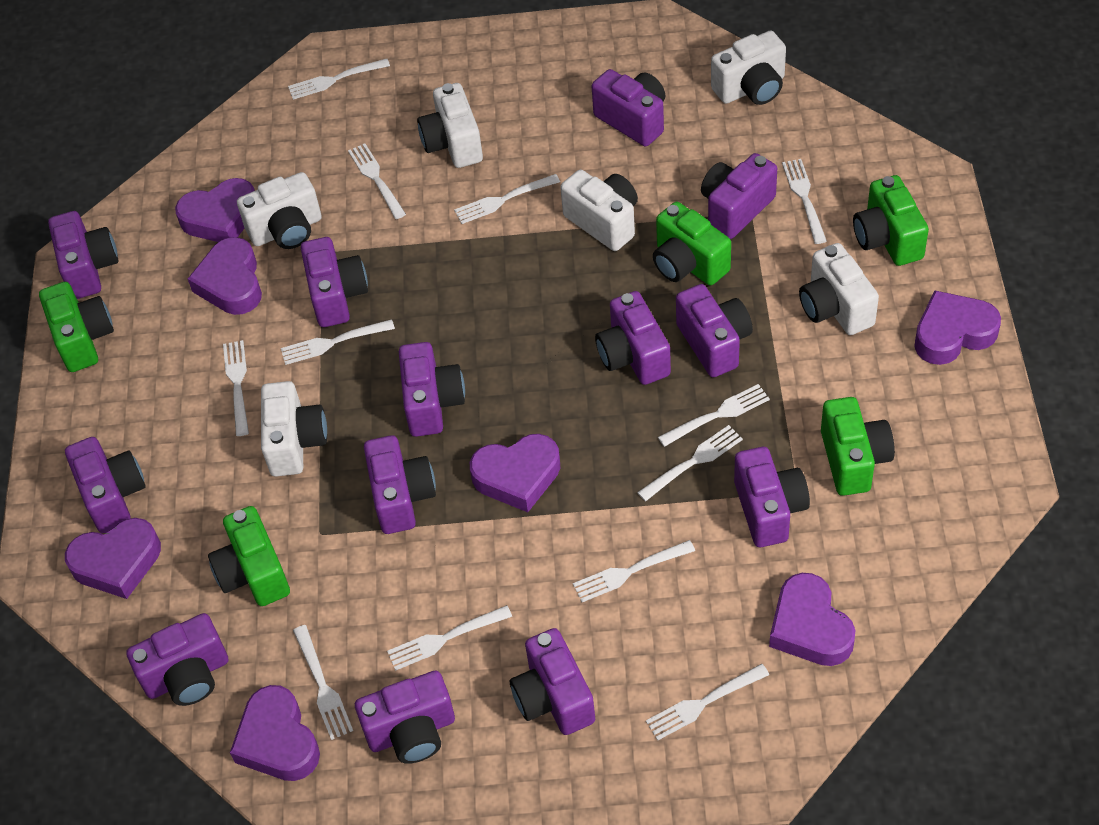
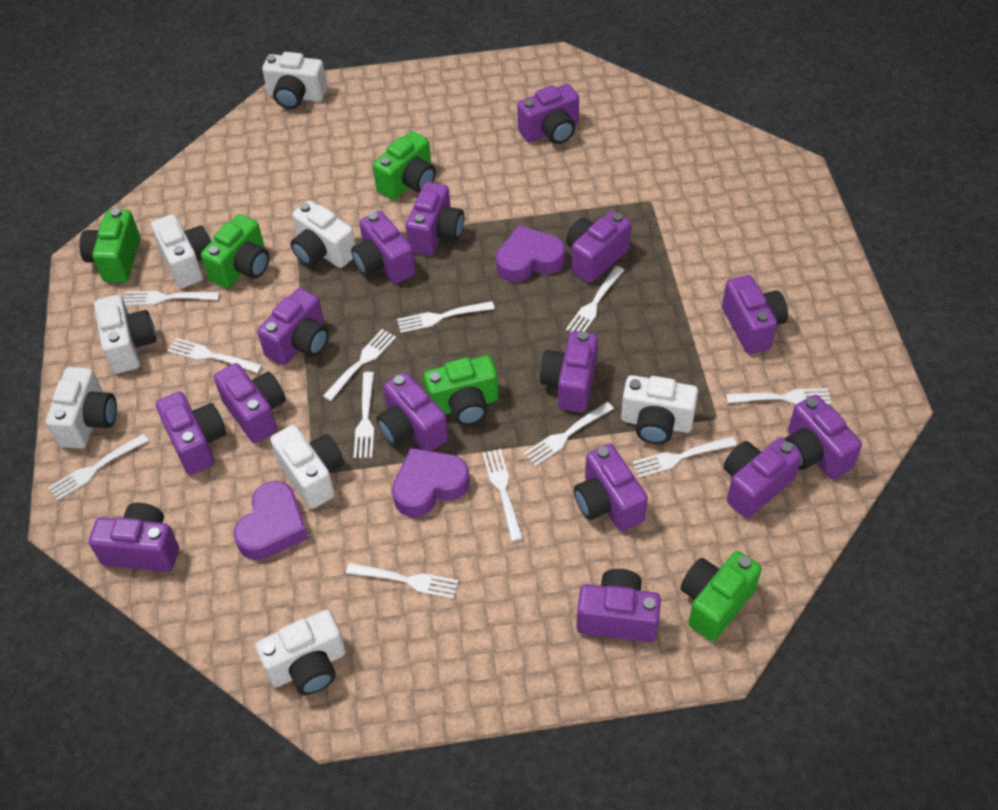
purple camera: [48,211,118,299] [65,437,146,533] [126,613,229,706] [301,237,368,327] [355,671,455,764] [364,435,436,534] [399,342,465,437] [510,628,595,735] [592,69,666,146] [595,291,671,385] [676,284,753,377] [701,153,777,239] [734,447,810,547] = 13 -> [89,503,179,572] [156,391,226,475] [214,363,286,443] [257,288,329,366] [351,211,416,284] [377,372,448,451] [406,182,464,256] [517,84,579,144] [540,331,598,413] [566,211,632,283] [574,444,648,531] [577,569,661,642] [722,275,788,354] [723,438,802,518] [785,395,862,479] = 15
purple heart: [65,518,161,599] [175,178,255,242] [188,237,262,315] [230,685,320,781] [470,434,560,512] [769,573,855,666] [914,290,1001,365] = 7 -> [234,481,308,560] [392,448,470,517] [496,225,566,283] = 3
white camera: [237,172,322,249] [261,381,327,477] [417,83,483,168] [560,170,638,251] [711,31,786,105] [799,243,879,335] = 6 -> [46,367,117,449] [94,295,156,374] [151,214,211,288] [255,610,346,695] [262,52,327,109] [270,425,344,509] [290,200,356,268] [621,375,698,444] = 8

